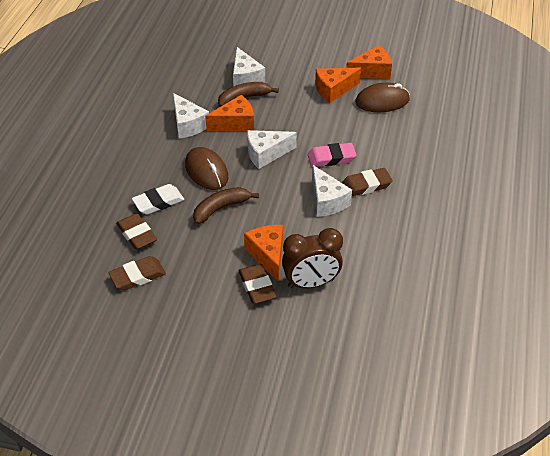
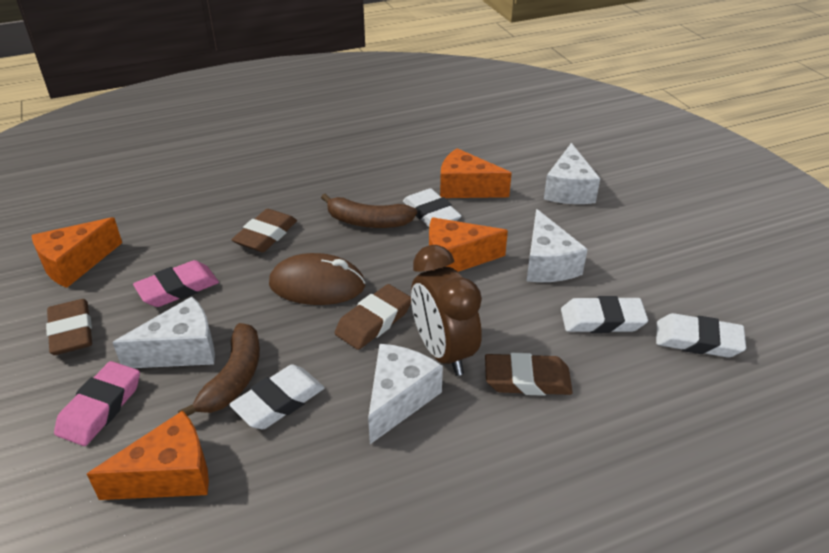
brown mouse: [185,147,228,190] [355,83,410,112] = 2 -> [269,253,366,305] = 1
pink eraser: [308,143,357,167] = 1 -> [54,361,140,446] [133,260,219,307] = 2
white eraser: [132,184,184,214] = 1 -> [229,365,325,429] [403,188,462,227] [561,296,648,333] [656,313,746,358] = 4

